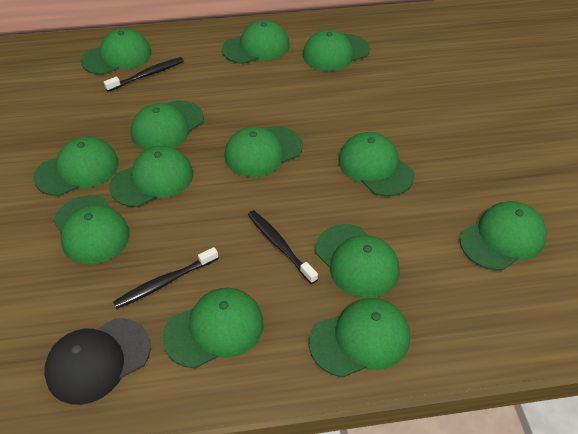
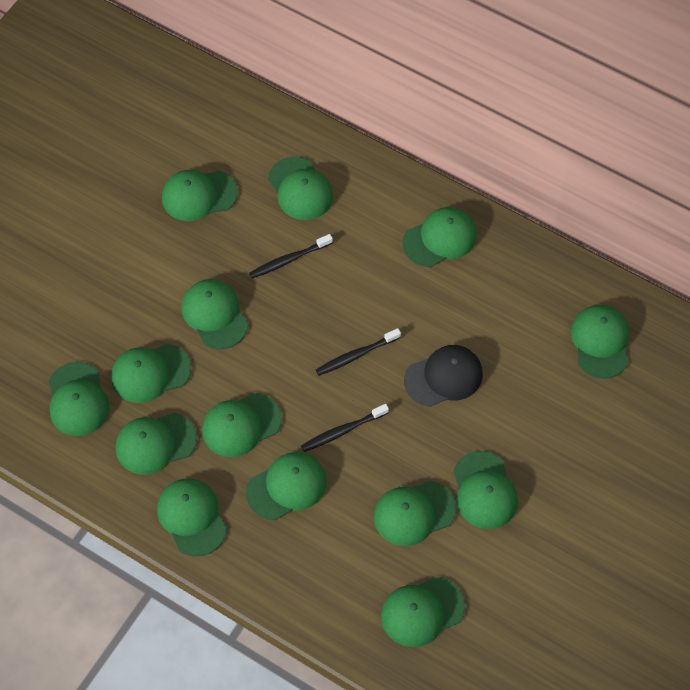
green cap: [33,136,119,196] [53,195,130,265] [81,28,151,75] [109,146,193,207] [131,100,204,150] [162,288,264,368] [222,20,290,64] [224,126,303,177] [303,30,370,71] [309,298,410,378] [315,224,400,298] [338,132,415,196] [460,201,547,271] = 13 -> [49,362,109,436] [111,344,191,403] [116,413,197,475] [157,478,227,556] [162,170,238,221] [181,279,248,349] [202,393,282,457] [246,452,327,520] [268,156,333,220] [374,481,456,546] [381,576,465,647] [402,207,477,267] [453,451,518,529] [571,305,629,379] = 14

